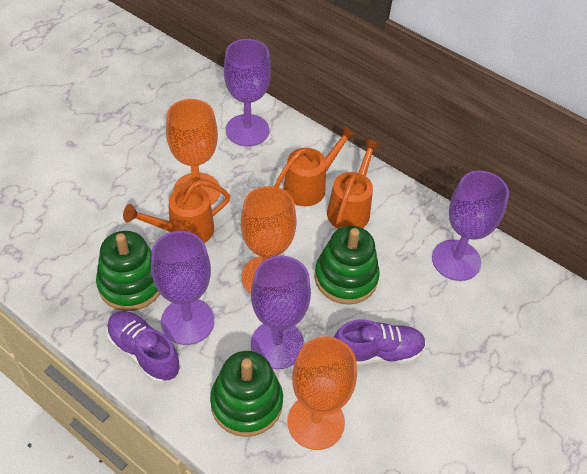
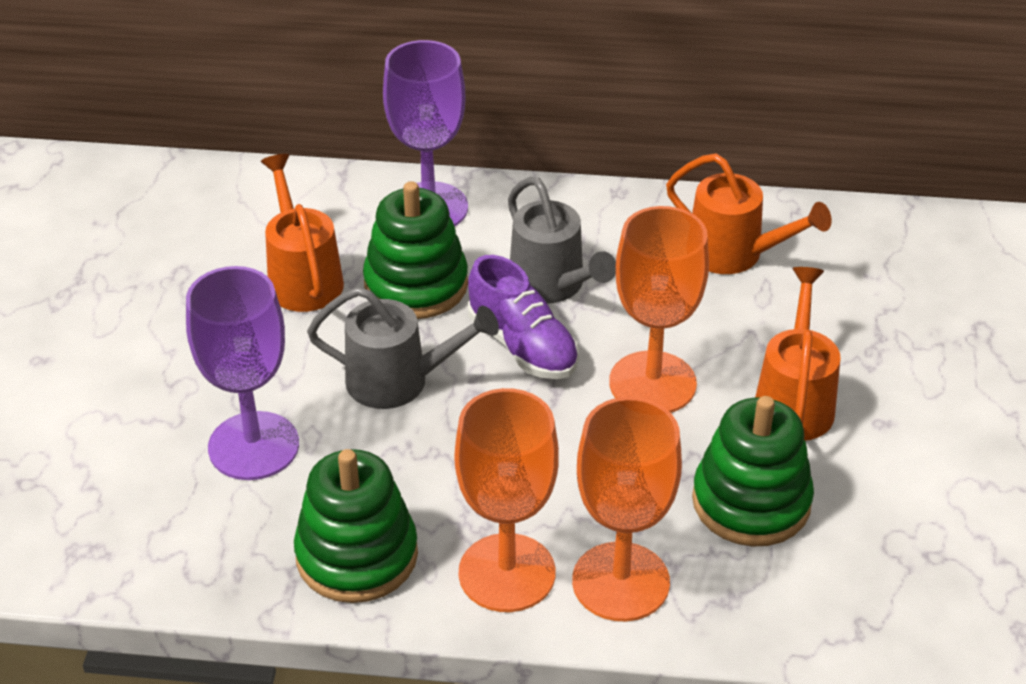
grey watering can: none = 0 -> [307,287,499,409] [508,177,616,303] = 2
purple goblet: [151,231,214,345] [224,39,271,146] [251,256,311,369] [432,171,509,281] = 4 -> [186,266,299,480] [383,40,468,226] = 2
purple shoe: [106,311,181,384] [334,319,426,366] = 2 -> [468,255,579,379] = 1

